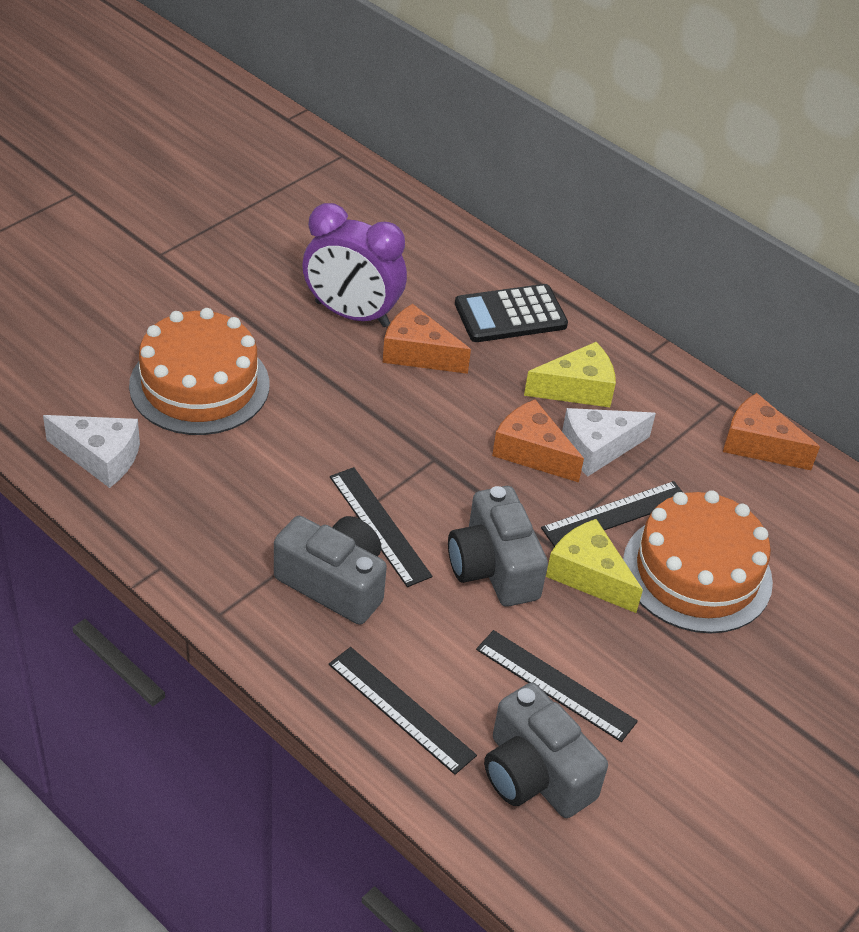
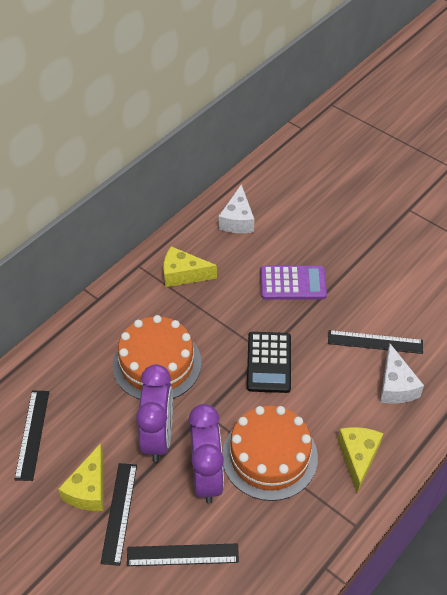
grey camera: [274,516,387,625] [448,486,548,607] [484,683,608,818] = 3 -> none = 0
orange cheese: [383,303,471,374] [492,399,584,482] [723,393,820,470] = 3 -> none = 0
purple calculator: none = 0 -> [260,266,327,300] = 1
purple clock: [302,203,407,327] = 1 -> [136,364,173,462] [188,404,224,504] = 2
yellow cheese: [524,342,616,407] [546,519,643,613] = 2 -> [58,443,103,511] [164,246,217,287] [338,427,383,493] = 3

